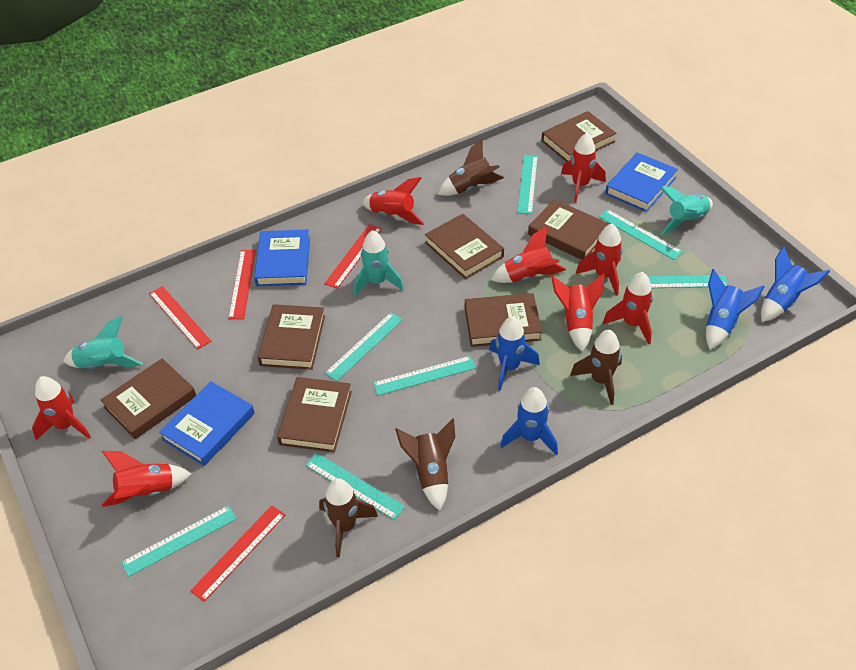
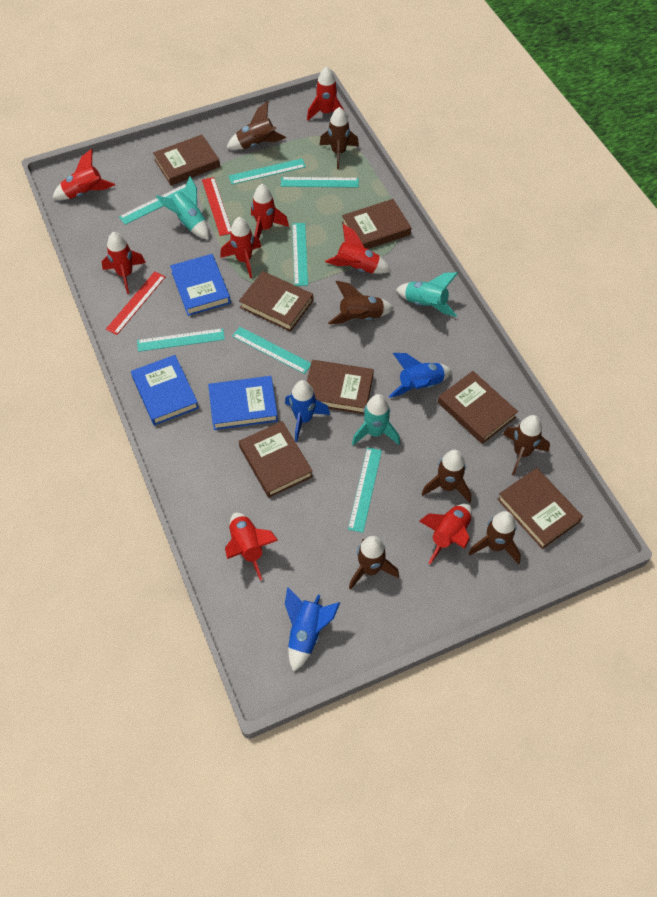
blue rocket: [489,316,540,391] [500,387,558,455] [706,269,765,349] [761,246,830,322] = 4 -> [285,380,330,442] [285,587,340,672] [389,353,452,398] = 3
brown rocket: [319,478,378,558] [395,419,455,511] [437,139,504,196] [570,330,622,405] = 4 -> [226,101,286,150] [319,107,359,169] [328,281,394,324] [349,536,399,590] [422,450,471,503] [468,511,521,564] [503,415,550,475] = 7
red ruler: [149,286,211,350] [190,505,285,602] [228,250,256,319] [324,224,382,289] = 4 -> [106,271,166,335] [202,177,231,236] = 2

